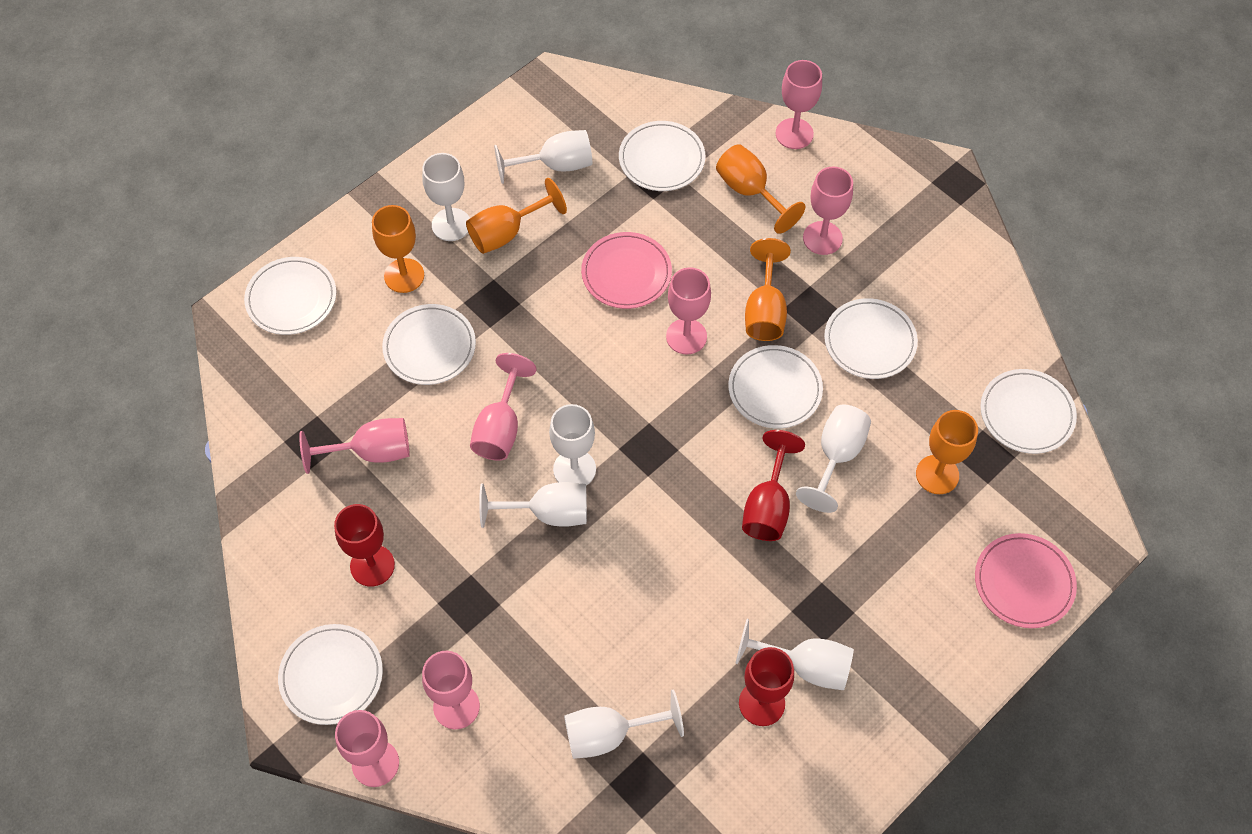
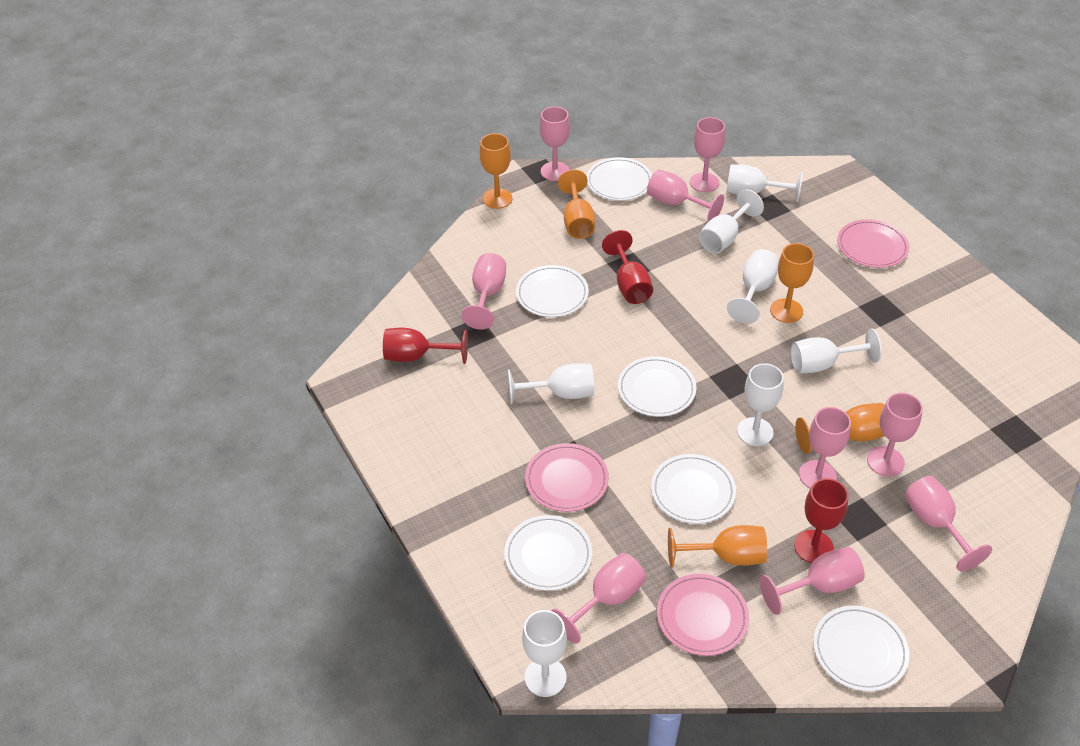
pink goblet: [299,418,410,474] [335,710,399,787] [422,651,480,729] [470,353,537,461] [666,267,711,355] [776,60,822,149] [803,166,853,255] = 7 -> [461,253,506,330] [540,106,570,181] [551,553,646,643] [647,170,724,222] [690,117,725,192] [760,547,865,615] [799,407,851,489] [867,393,923,476] [905,476,992,571] = 9
pink plate: [581,232,672,309] [975,533,1077,628] = 2 -> [525,443,609,512] [657,574,749,656] [837,219,909,268] = 3
white plate: [244,257,337,335] [278,624,383,725] [382,304,476,385] [619,121,705,191] [728,345,823,428] [824,298,918,379] [980,369,1077,454] = 7 -> [504,515,592,591] [516,265,589,317] [587,157,652,201] [618,356,697,417] [651,454,736,524] [813,606,909,692] = 6

